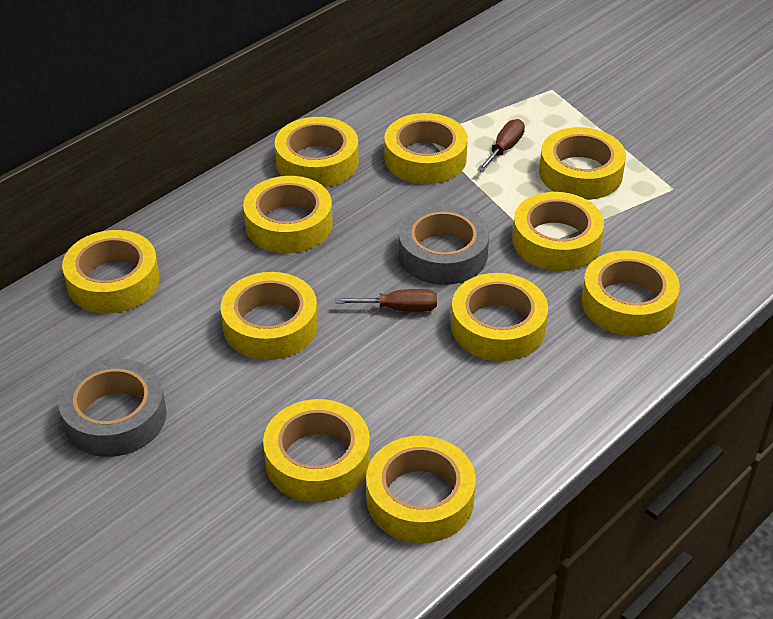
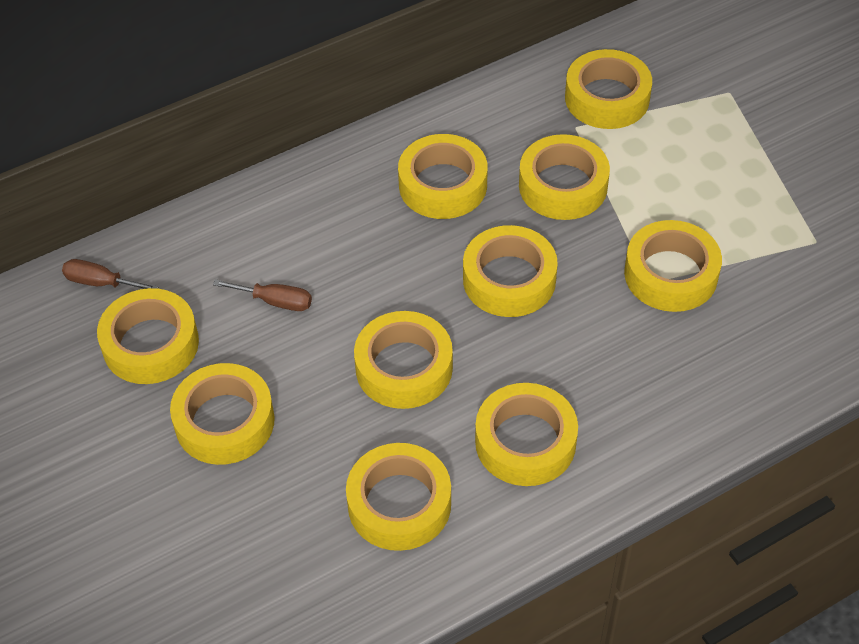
grey tape: [58,359,167,457] [398,204,489,285] = 2 -> none = 0
yellow tape: [62,230,160,313] [221,272,318,360] [243,176,333,253] [263,399,370,502] [275,117,359,188] [366,436,476,543] [384,113,468,184] [451,273,548,361] [512,192,604,271] [539,127,626,200] [581,250,680,336] = 11 -> [97,288,199,384] [170,363,275,465] [346,443,451,551] [354,311,453,409] [398,134,488,219] [463,225,558,317] [475,383,578,486] [519,134,610,220] [565,49,652,129] [624,220,722,312] = 10

